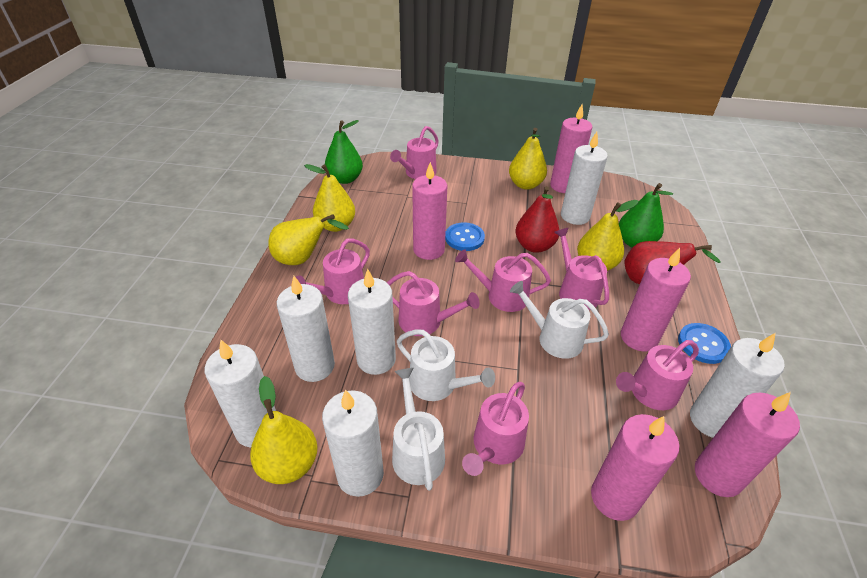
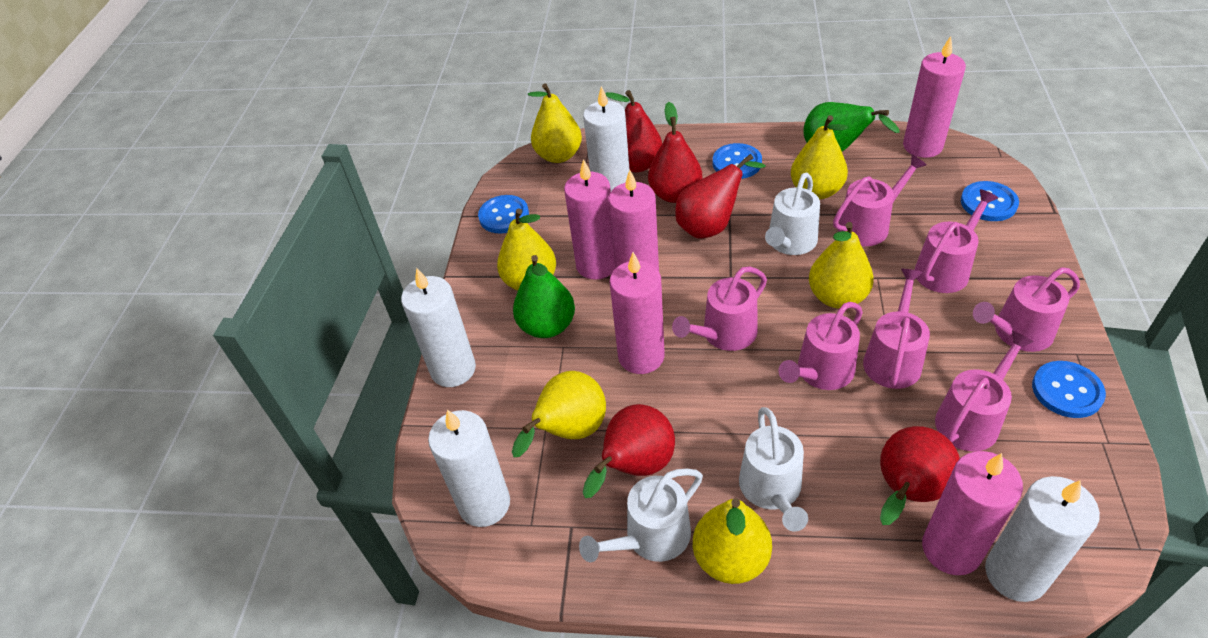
blue button: [445,222,485,251] [678,323,731,364] = 2 -> [478,195,529,234] [713,143,762,179] [961,181,1019,221] [1032,361,1106,418] = 4
red pear: [515,186,559,253] [624,241,721,285] = 2 -> [583,404,675,498] [605,90,662,172] [648,102,702,203] [675,154,766,239] [880,426,960,525] = 5
white candle: [205,340,276,448] [277,276,335,382] [322,390,384,497] [348,269,396,375] [561,132,608,225] [690,333,785,438] = 6 -> [401,268,476,387] [428,409,510,527] [583,86,630,191] [985,476,1100,602] = 4
yellow pear: [250,376,317,484] [269,214,349,265] [304,164,355,232] [509,128,547,190] [577,200,639,271] = 5 -> [497,208,556,290] [512,371,606,457] [528,83,582,163] [693,498,772,584] [791,115,848,199] [809,222,874,309] = 6

